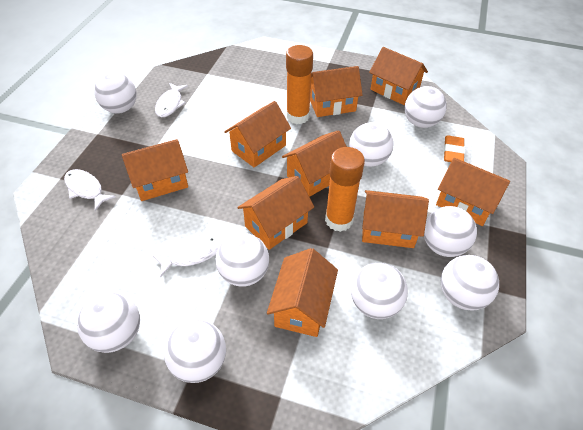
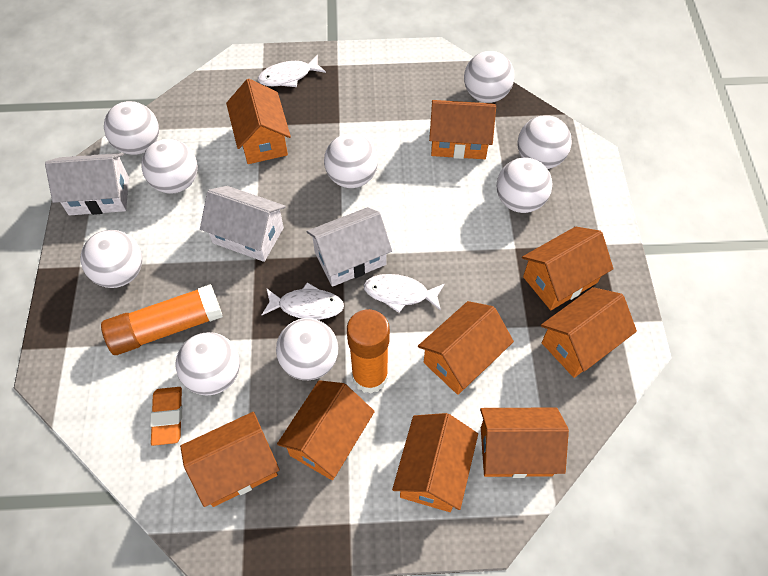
white house: none = 0 -> [45,153,129,216] [200,186,286,262] [307,207,392,287] = 3

